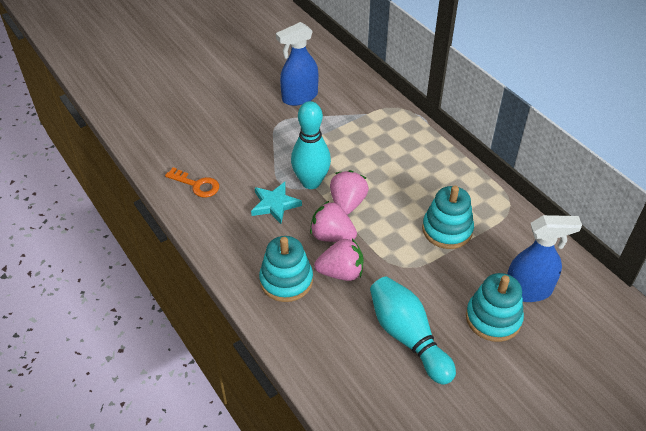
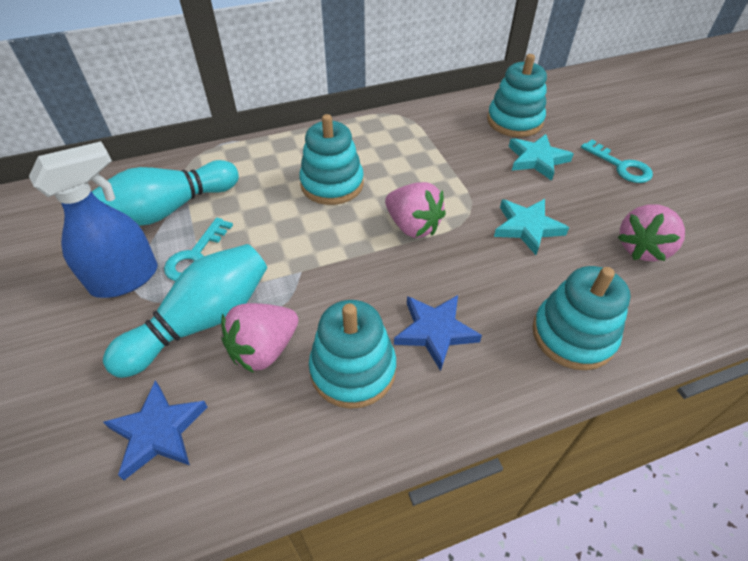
blue spray bottle: [276,22,318,106] [507,215,582,302] = 2 -> [29,141,158,298] = 1
blue star: none = 0 -> [103,380,208,480] [394,295,482,371] = 2
orange key: [165,167,219,197] = 1 -> none = 0
turquoise key: none = 0 -> [164,218,233,281] [581,140,653,183] = 2
turquoise stacking toy: [259,236,313,302] [422,186,474,249] [466,273,524,342] = 3 -> [299,114,364,205] [309,300,396,409] [487,54,547,137] [532,266,631,370] = 4
turquoise star: [251,182,302,224] = 1 -> [494,199,569,255] [509,134,574,181] = 2

